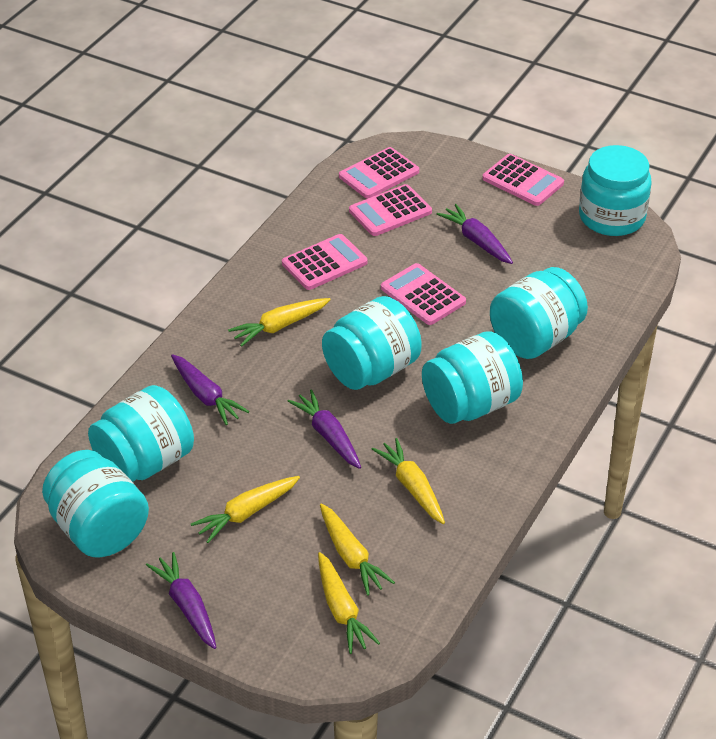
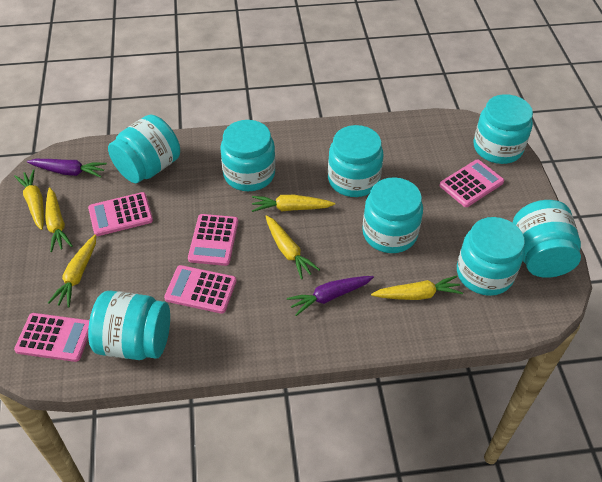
purple carrot: [146,552,216,649] [171,354,249,425] [288,389,361,469] [437,204,513,264] = 4 -> [27,159,107,178] [287,276,374,316] = 2
turquoise jar: [42,450,149,558] [88,385,194,482] [322,296,422,390] [422,331,523,424] [490,267,588,359] [579,145,652,236] = 6 -> [88,291,170,360] [108,114,180,183] [220,120,276,191] [328,125,383,197] [362,177,423,253] [457,217,525,296] [474,94,533,164] [513,200,581,278] = 8
yellow carrot: [191,476,300,543] [228,298,330,347] [318,552,380,654] [320,504,395,596] [372,438,445,524] = 5 -> [14,169,44,230] [45,188,73,252] [48,235,96,308] [252,195,335,212] [265,215,320,279] [371,275,463,300] = 6

